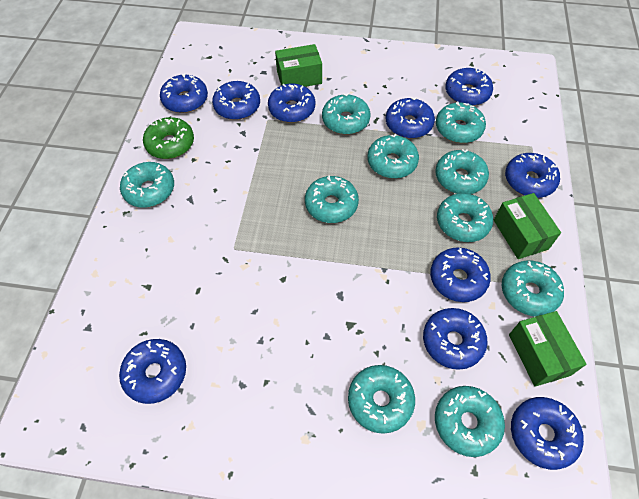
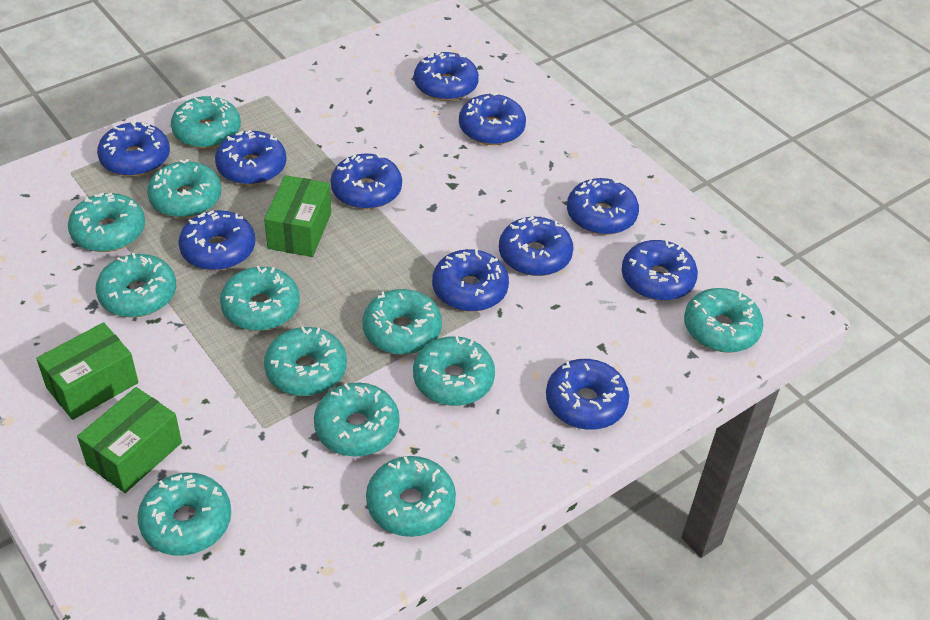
blue donut: [119,339,186,404] [160,73,208,113] [212,81,260,120] [268,83,315,123] [386,97,435,138] [423,308,488,370] [430,247,491,302] [445,68,493,106] [505,153,560,198] [511,397,584,470] = 10 -> [97,120,170,177] [178,210,255,270] [215,130,287,185] [331,153,402,209] [414,52,479,101] [432,249,509,312] [459,92,526,145] [499,216,574,276] [546,359,629,430] [567,178,639,235] [622,240,698,301] = 11
green donut: [143,117,194,159] = 1 -> none = 0
turquoise donut: [120,162,174,208] [305,176,359,223] [322,93,370,134] [348,365,415,434] [367,134,419,178] [435,149,489,194] [435,386,505,457] [436,102,486,143] [437,193,493,242] [502,260,564,316] = 10 -> [68,193,145,252] [96,253,176,318] [137,473,231,556] [147,159,222,218] [171,95,241,149] [220,266,300,331] [264,327,347,396] [314,382,400,457] [362,289,442,355] [366,456,456,537] [413,336,495,406] [684,288,764,353] = 12

